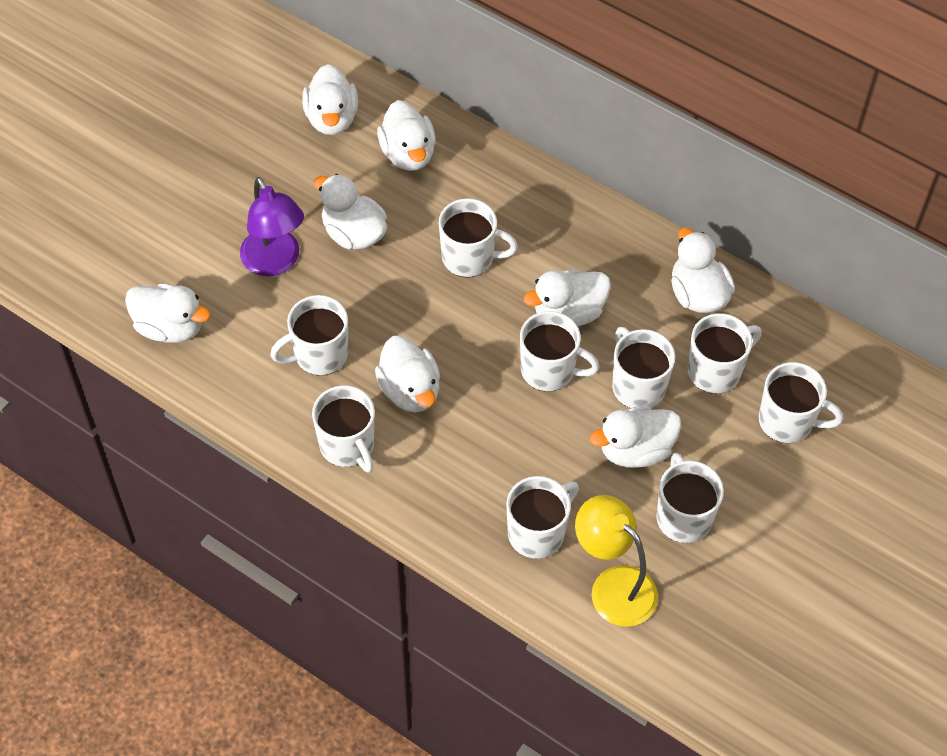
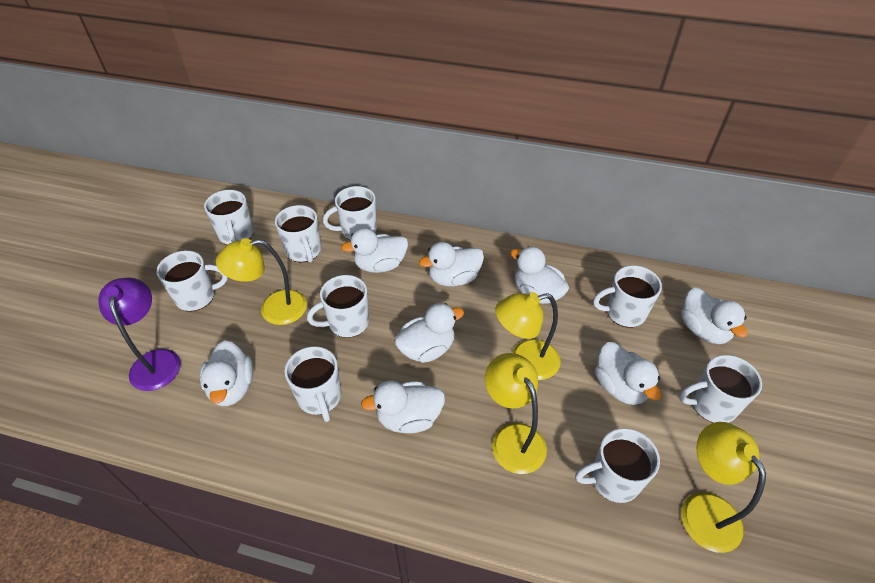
yellow lamp: [575,495,658,627] = 1 -> [216,238,307,325] [485,353,547,474] [496,292,561,380] [681,422,766,553] = 4

